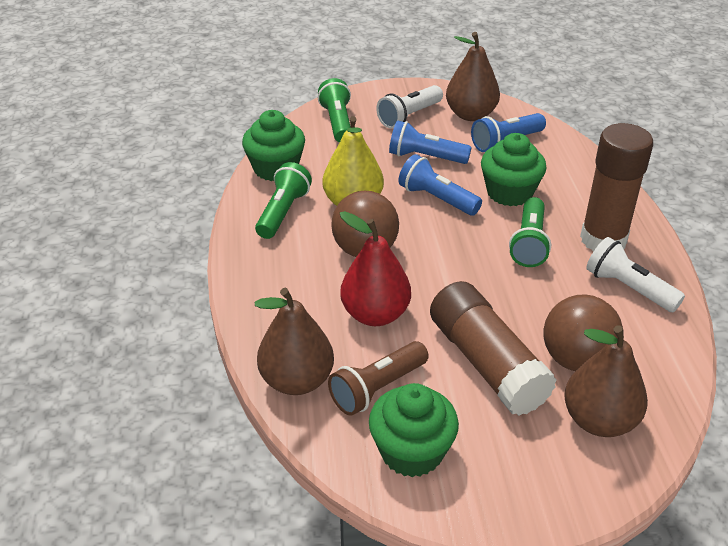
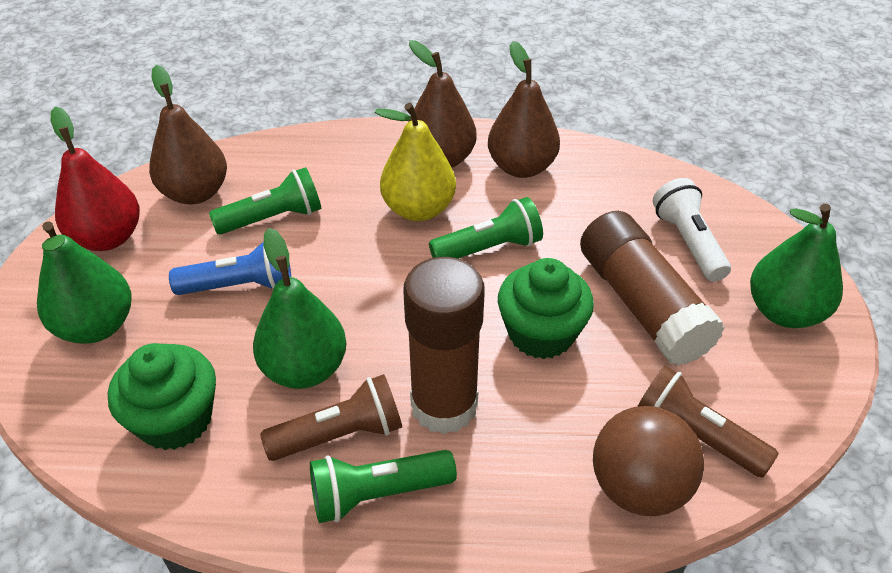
blue flashlight: [389,120,472,164] [398,154,482,216] [471,113,546,152] = 3 -> [169,241,291,295] = 1
brown ball: [331,191,399,257] [544,294,624,371] = 2 -> [593,406,704,516] = 1
brown flashlight: [328,341,429,416] = 1 -> [260,374,402,461] [637,366,779,478] = 2
green cupcake: [242,110,305,181] [369,383,459,477] [481,133,547,206] = 3 -> [108,343,216,450] [498,258,594,359] = 2
green pear: none = 0 -> [37,221,131,344] [253,228,346,389] [750,204,843,328] = 3
white flashlight: [376,85,443,128] [586,237,685,312] = 2 -> [653,178,731,282] = 1

